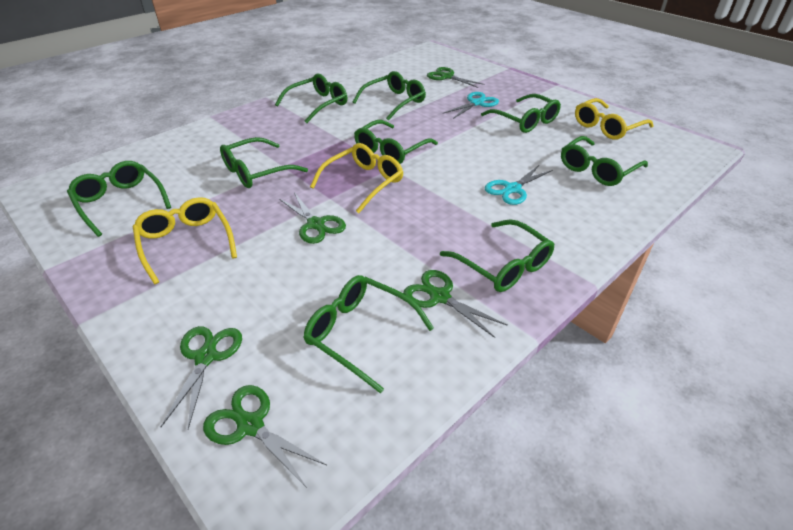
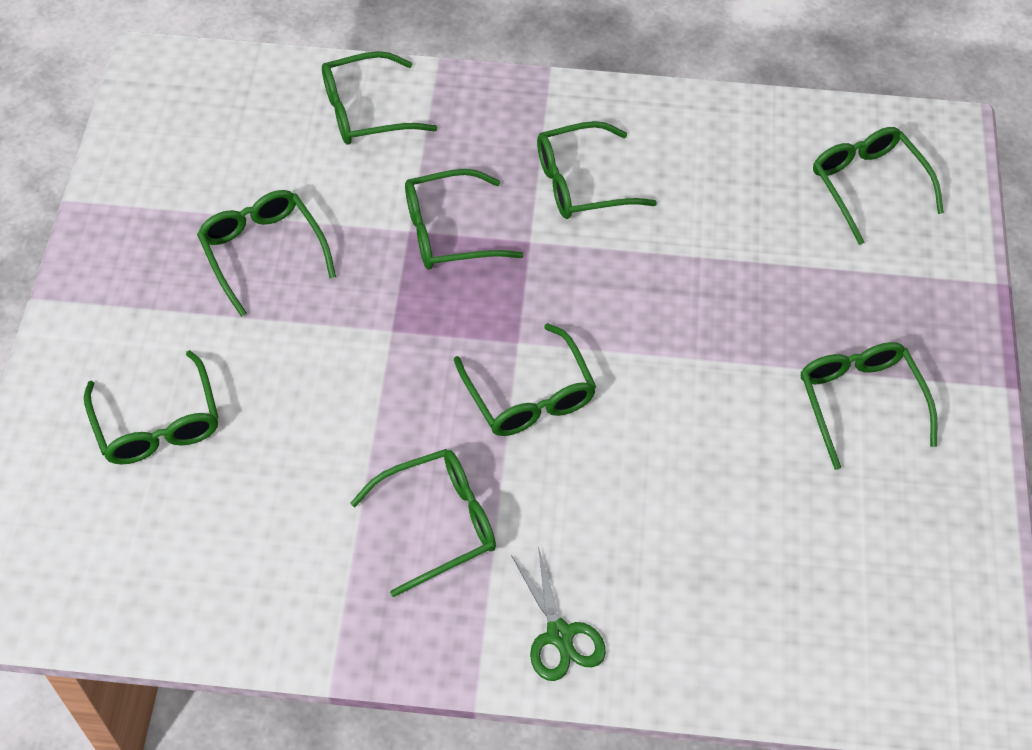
green scissors: [161,326,242,429] [203,385,327,488] [279,192,346,244] [403,270,508,338] [427,67,485,88] = 5 -> [511,546,606,681] = 1
turquoise scissors: [444,92,499,119] [485,164,553,205] = 2 -> none = 0
yellow glasses: [133,197,237,284] [310,143,403,213] [575,98,654,140] = 3 -> none = 0

